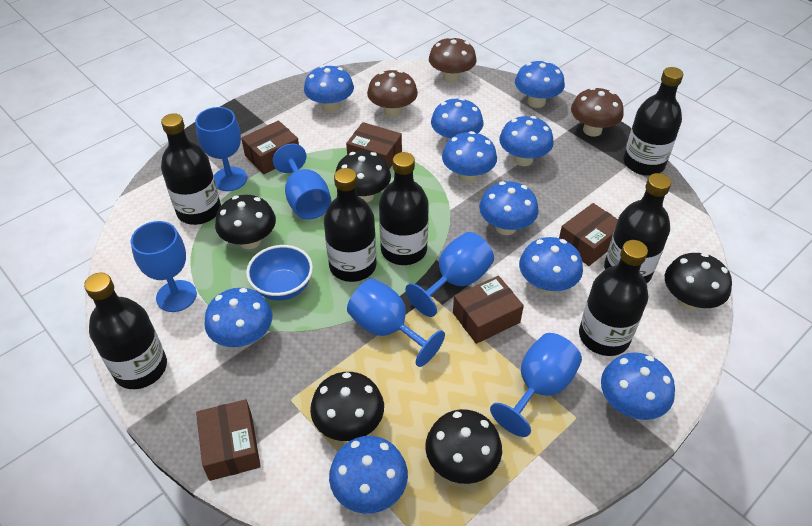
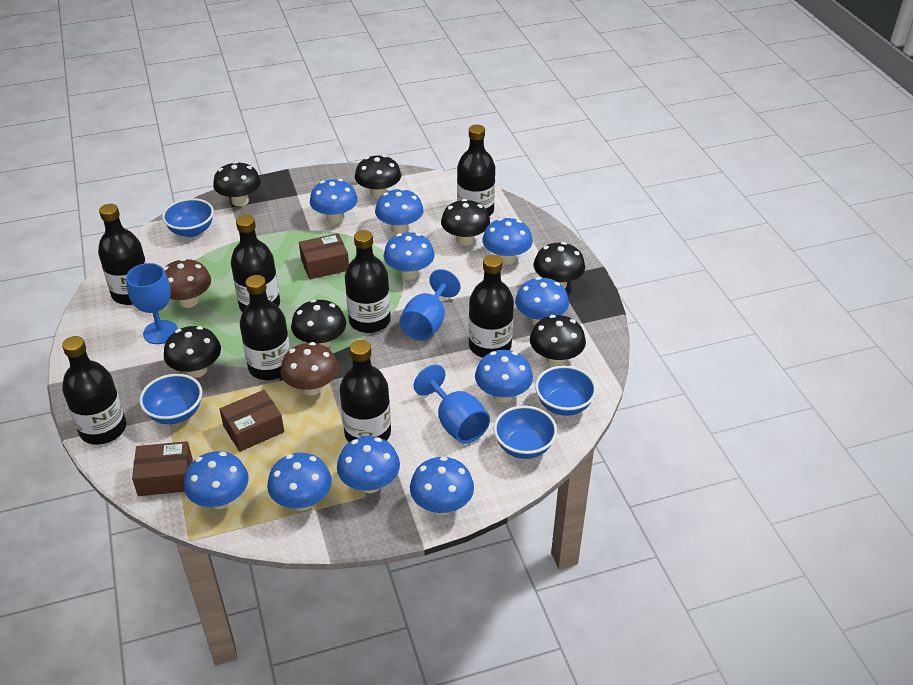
black bottle: [84,273,167,389] [161,113,221,225] [324,168,377,282] [379,152,429,265] [579,240,648,356] [604,173,671,284] [623,67,683,176] = 7 -> [62,336,126,445] [98,204,146,305] [231,215,280,312] [240,275,291,380] [340,340,391,442] [345,230,391,333] [457,124,495,216] [469,255,514,358] = 8
black mushroom: [215,195,276,249] [310,372,384,441] [336,151,391,203] [425,409,502,484] [665,253,732,311] = 5 -> [164,326,221,378] [213,161,261,206] [291,299,346,348] [355,155,401,199] [441,199,490,246] [530,315,586,366] [533,242,585,288] = 7
blue bowl: [246,245,313,301] = 1 -> [139,374,202,424] [162,198,214,237] [493,405,557,459] [535,365,597,416] = 4
blue goblet: [131,221,197,312] [195,107,247,191] [273,144,331,220] [347,278,445,367] [405,232,494,317] [490,333,582,437] = 6 -> [126,263,178,344] [400,269,460,341] [414,365,490,444] = 3
brown box: [196,399,261,481] [241,120,299,174] [346,122,402,169] [453,276,524,344] [559,203,618,266] = 5 -> [132,441,193,496] [219,390,284,452] [299,233,349,279] = 3
brown mushroom: [367,70,418,118] [429,37,477,83] [571,87,624,137] = 3 -> [163,258,211,308] [280,342,339,395] = 2

